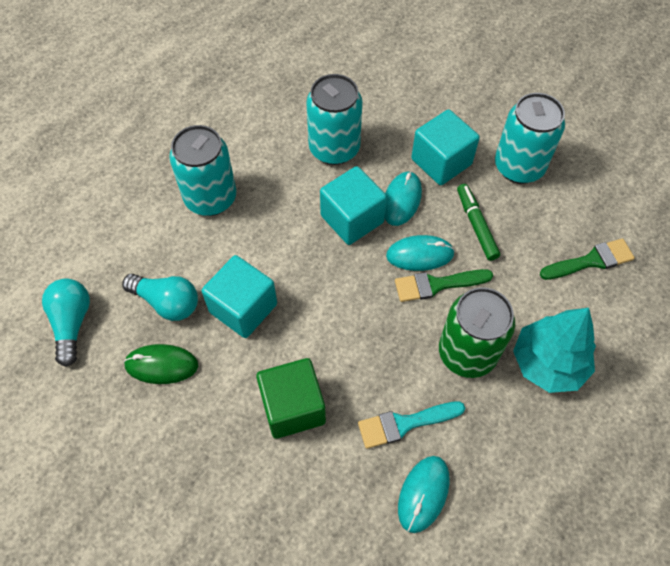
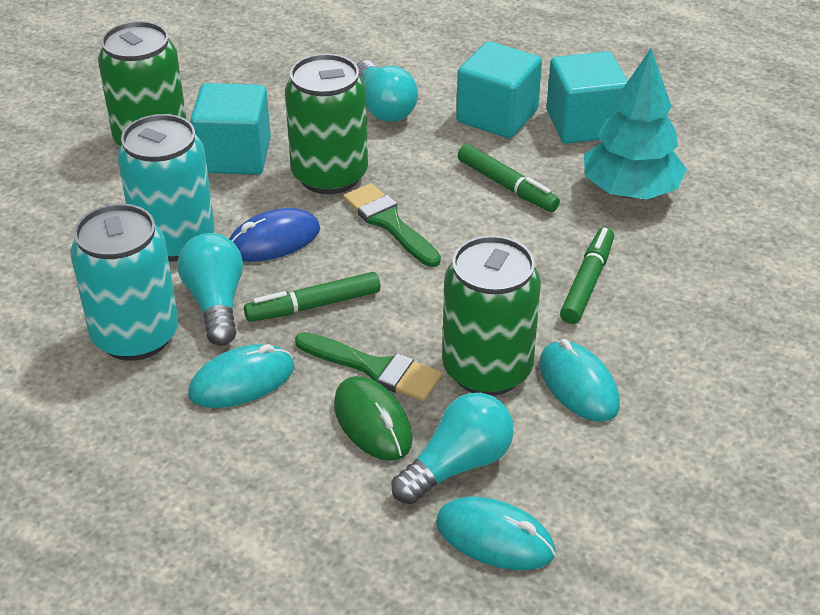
blue mouse: none = 0 -> [229,208,320,262] = 1
green can: [439,287,515,378] = 1 -> [98,21,187,146] [285,54,368,194] [442,236,541,396] = 3
green cube: [256,358,326,439] = 1 -> none = 0
green marker: [457,184,500,261] = 1 -> [244,272,380,322] [458,144,560,212] [560,227,614,324] = 3
turquoise brush: [358,401,465,449] = 1 -> none = 0
turquoise can: [169,125,236,216] [306,74,362,165] [495,93,565,184] = 3 -> [70,204,179,361] [117,114,215,261] = 2
turquoise light bulb: [42,279,90,367] [122,274,198,321] = 2 -> [178,233,243,346] [357,60,418,122] [392,393,514,504] = 3

